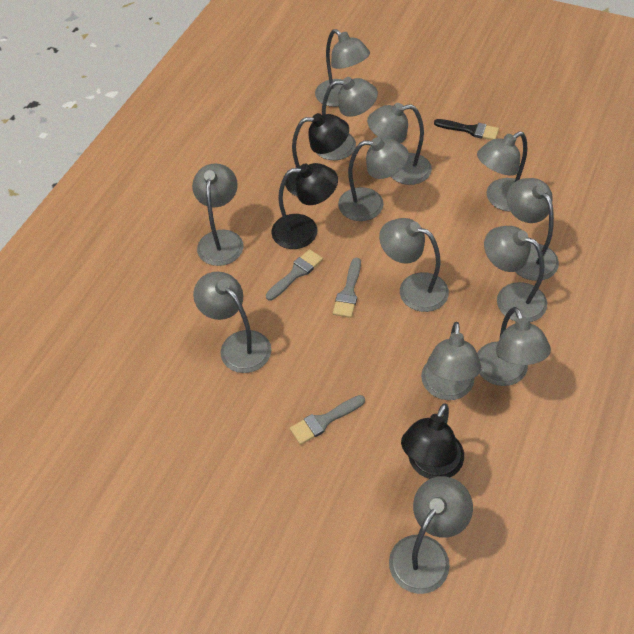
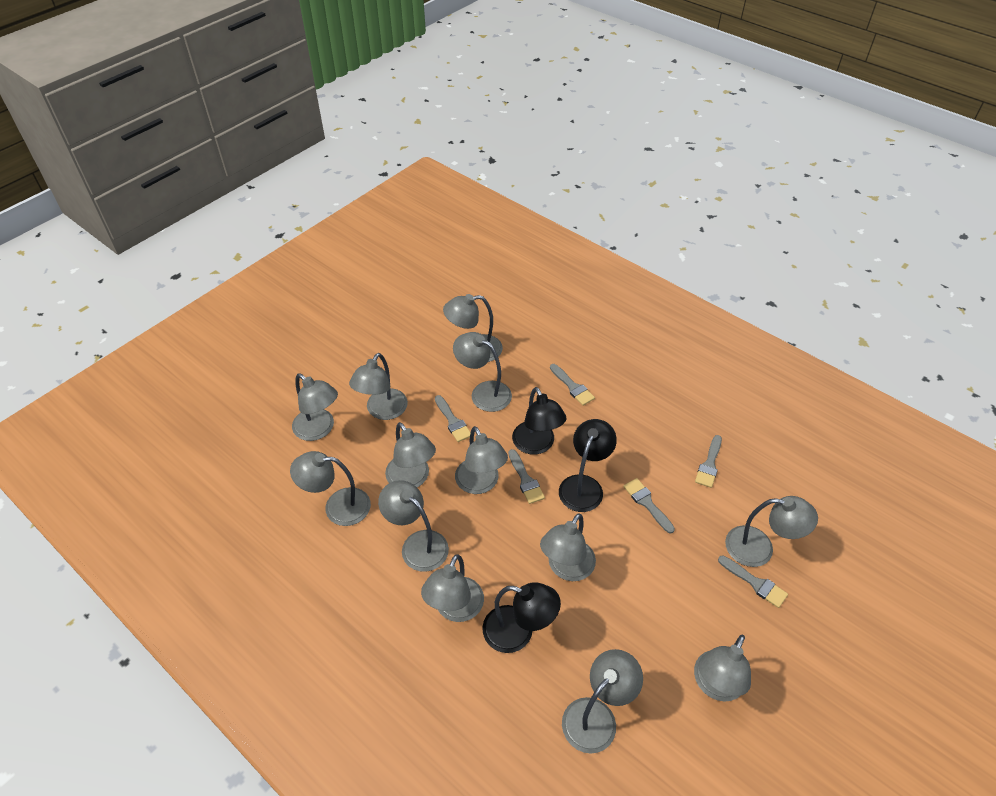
black brush: [434,119,499,140] = 1 -> none = 0
grey brush: [266,249,323,301] [290,395,365,445] [333,258,361,318] = 3 -> [435,395,471,442] [508,449,545,504] [550,364,595,406] [623,478,675,534] [695,435,722,488] [718,556,788,608] = 6

